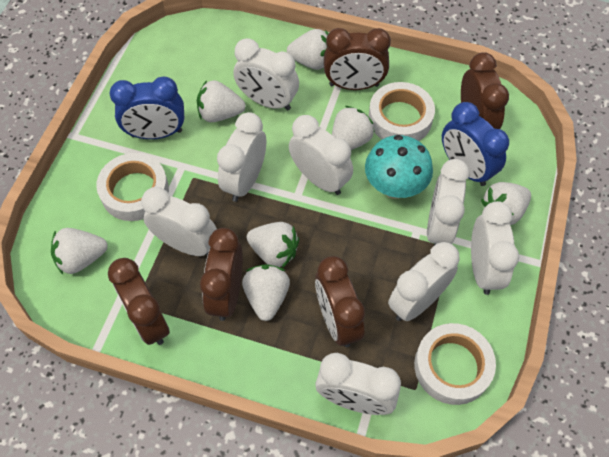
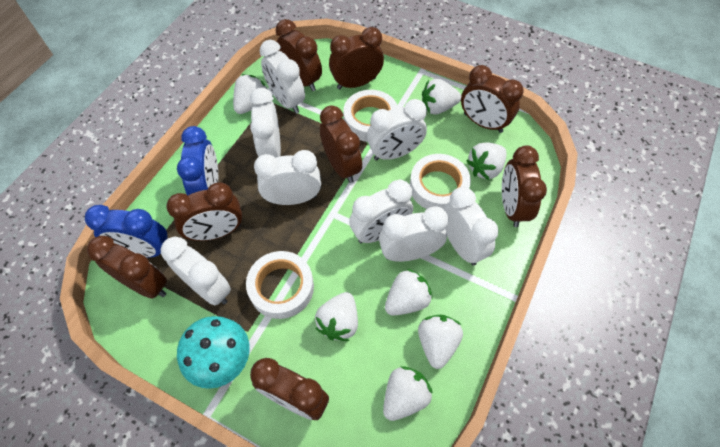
brown clock: [108,258,170,345] [200,228,243,321] [315,256,365,347] [324,28,391,90] [461,52,509,129] = 5 -> [87,236,167,299] [167,182,242,241] [250,358,329,420] [276,19,322,91] [320,105,362,183] [329,27,384,89] [461,65,524,133] [502,145,547,227] = 8

